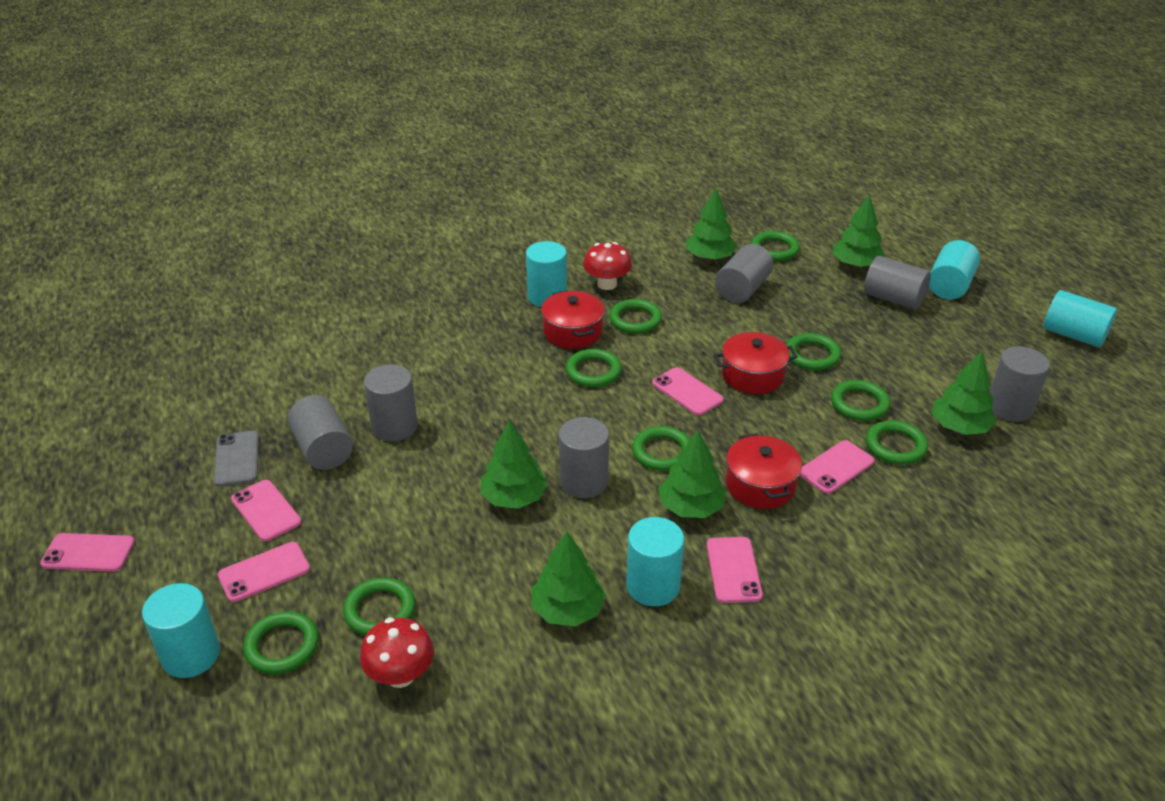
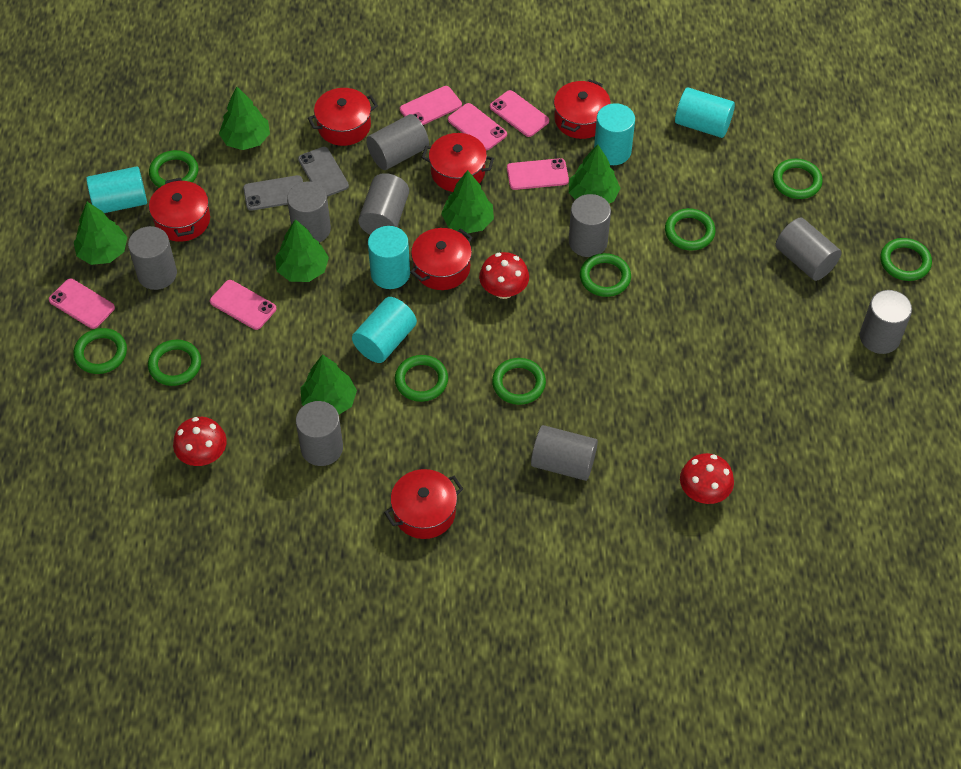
grey cylinder: [288,395,353,470] [364,365,418,441] [559,417,609,498] [715,244,773,303] [864,256,931,309] [990,346,1050,422] = 6 -> [128,226,177,290] [287,182,331,243] [296,401,343,466] [358,173,409,234] [366,114,429,170] [531,425,598,481] [569,194,611,257] [776,218,841,281] [860,290,912,354] = 9
grey phone: [214,431,259,487] = 1 -> [243,175,303,211] [298,147,349,197] = 2
red mushroom: [360,617,434,688] [583,242,632,290] = 2 -> [173,417,227,466] [479,252,529,299] [680,453,734,504] = 3
red pot: [541,290,605,349] [714,332,797,394] [726,433,802,509] = 3 -> [149,178,210,242] [308,88,378,146] [384,469,463,539] [410,228,473,290] [421,133,494,192] [554,79,611,139] = 6

